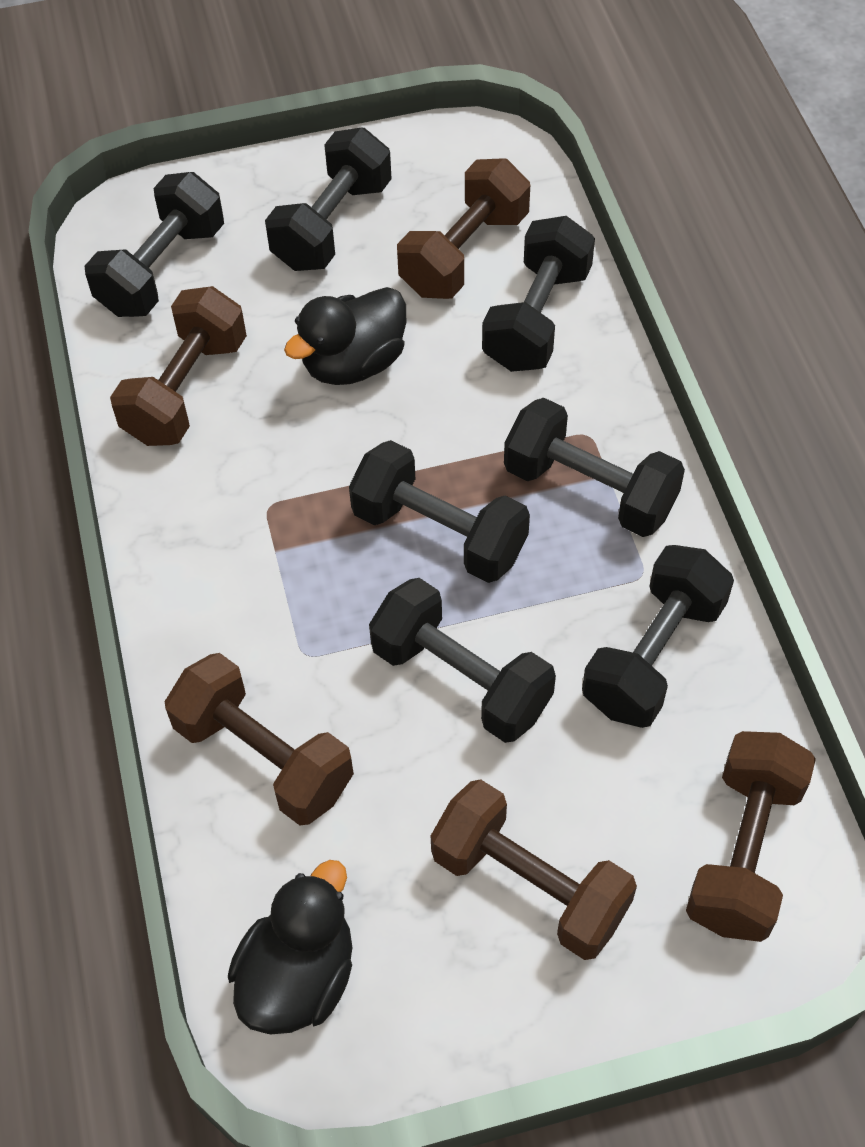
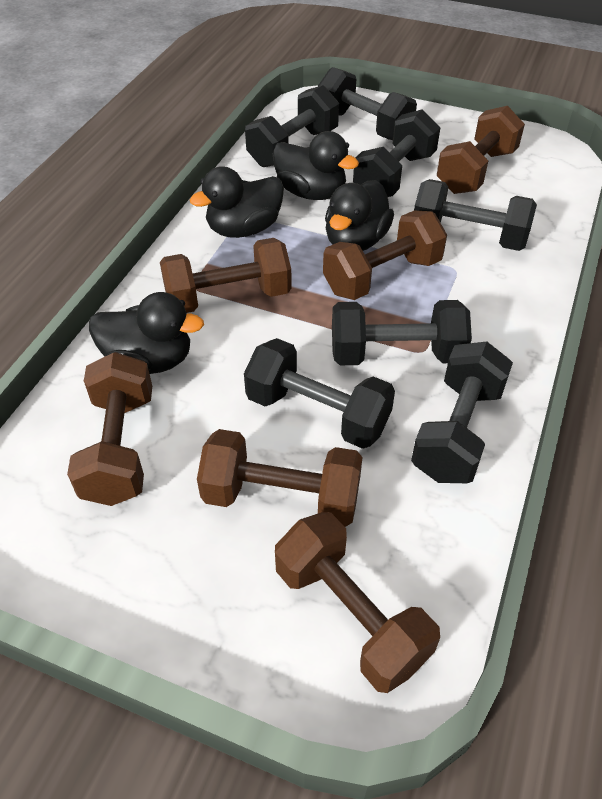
black duck: [228,860,352,1034] [284,287,406,385] = 2 -> [89,292,204,374] [190,166,284,238] [273,131,359,200] [325,180,394,251] = 4
brown dumbbell: [110,286,247,446] [165,653,354,825] [397,158,530,299] [431,779,637,960] [686,731,816,942] = 5 -> [67,352,152,506] [160,238,292,313] [197,429,363,527] [275,512,440,693] [323,211,447,300] [437,106,525,194] = 6

